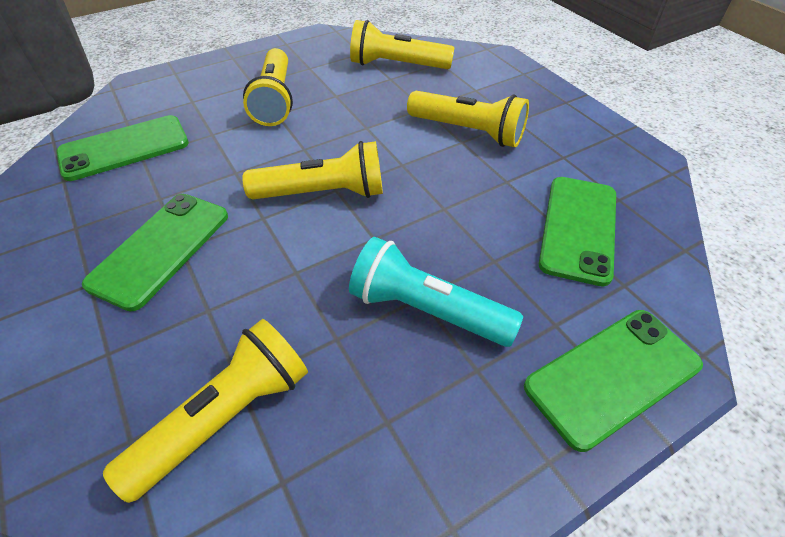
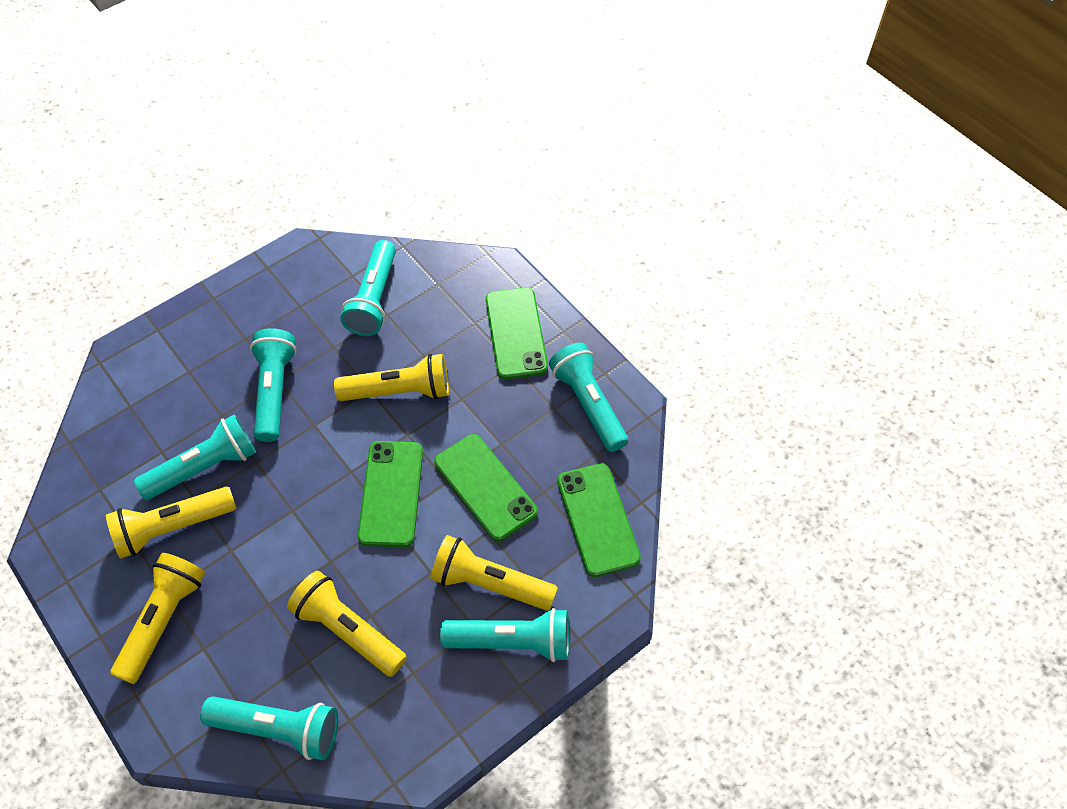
turquoise flashlight: [349,237,523,347] = 1 -> [134,415,256,500] [200,696,338,760] [250,328,297,442] [340,240,396,336] [440,608,569,662] [549,342,628,452] = 6

